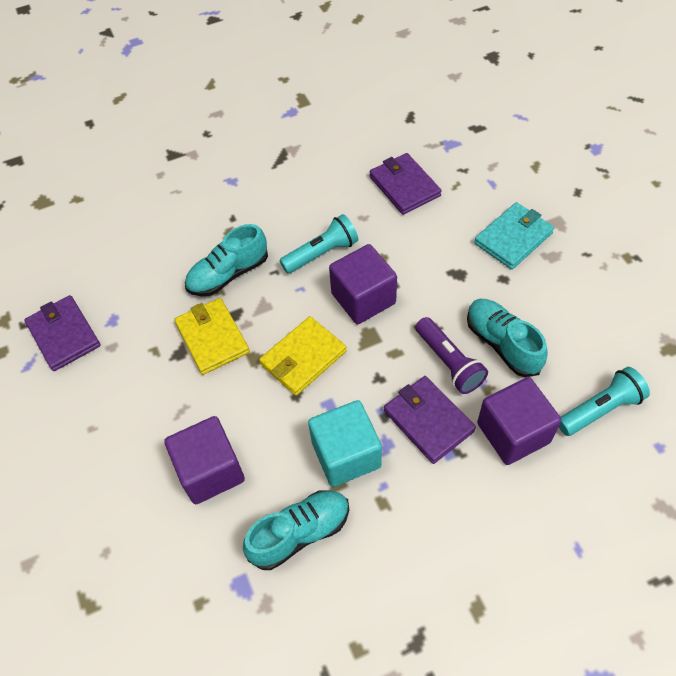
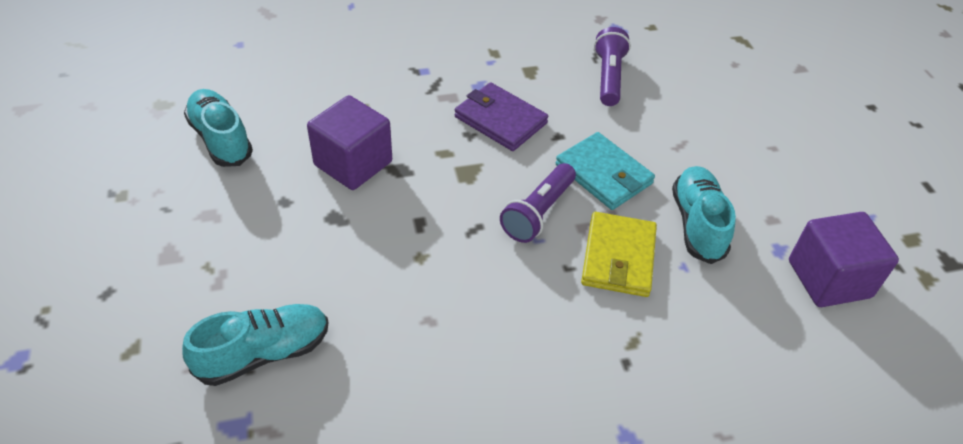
purple cube: [164,416,245,504] [329,244,397,324] [477,377,561,465] = 3 -> [307,95,392,190] [789,212,899,307] = 2
purple flashlight: [415,317,488,394] = 1 -> [500,163,576,243] [594,27,631,106] = 2
purple wallet: [24,295,101,371] [369,153,442,215] [384,376,476,464] = 3 -> [455,82,548,151] = 1
turquoise cube: [308,400,382,487] = 1 -> none = 0
turquoise flashlight: [279,214,358,274] [559,367,650,436] = 2 -> none = 0
yellow wallet: [174,298,250,375] [259,316,347,396] = 2 -> [581,212,657,297] = 1

